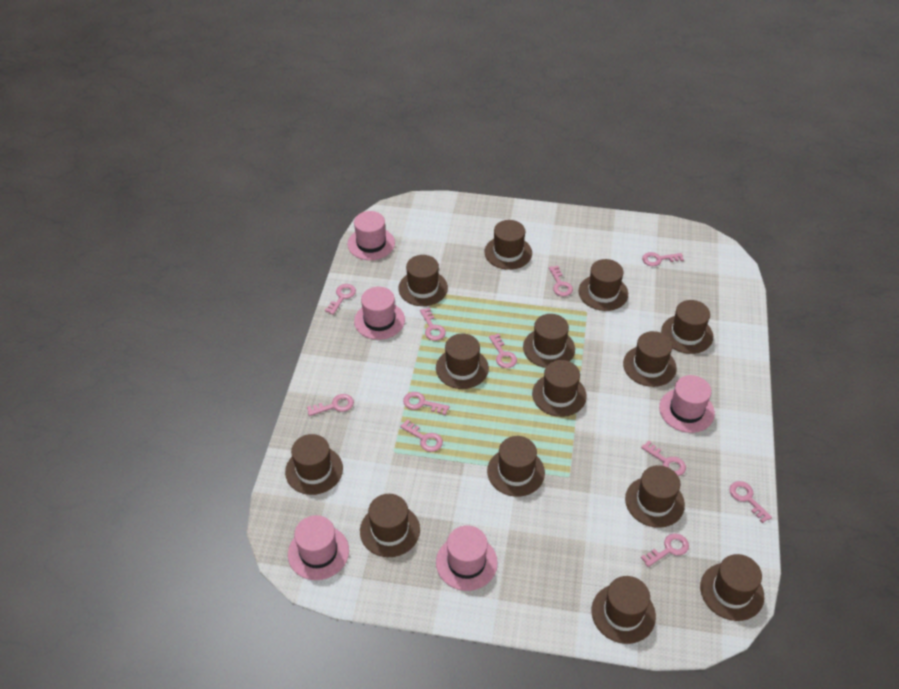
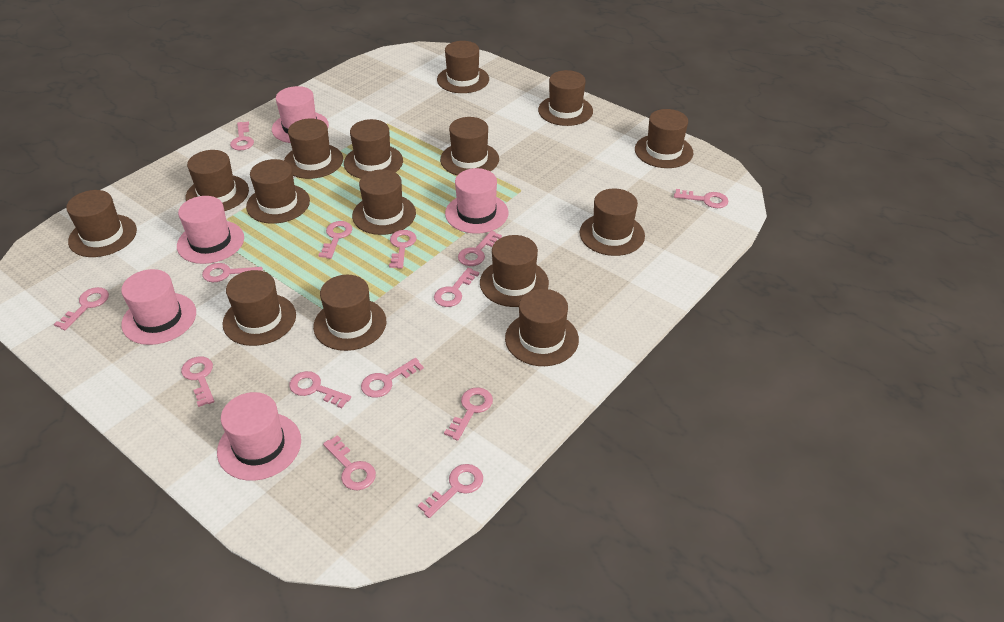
brown hat: [285,434,343,495] [360,494,420,557] [399,255,448,306] [436,334,489,389] [484,220,532,270] [487,436,545,497] [523,314,575,368] [532,360,587,417] [579,259,628,311] [591,576,656,644] [623,331,677,387] [625,465,685,528] [661,300,713,354] [700,554,764,621] = 14 -> [66,190,137,257] [186,150,249,211] [222,270,296,346] [246,159,310,224] [284,118,343,179] [313,275,386,351] [344,119,403,179] [352,169,416,235] [437,41,489,93] [440,117,499,175] [480,235,549,307] [505,289,579,366] [538,70,593,126] [580,189,645,256] [635,109,693,168] = 15
pink key: [307,394,354,416] [325,284,356,315] [400,419,443,452] [403,392,450,415] [420,308,446,341] [489,334,517,368] [549,265,573,297] [641,441,686,476] [641,533,689,567] [642,252,684,266] [729,481,772,523] = 11 -> [54,287,109,330] [181,356,215,407] [202,263,263,282] [230,122,254,151] [289,371,351,408] [318,221,352,259] [323,435,376,490] [361,358,424,398] [389,230,416,269] [418,464,483,518] [434,268,479,307] [444,387,493,441] [458,231,502,266] [674,189,729,208] = 14

